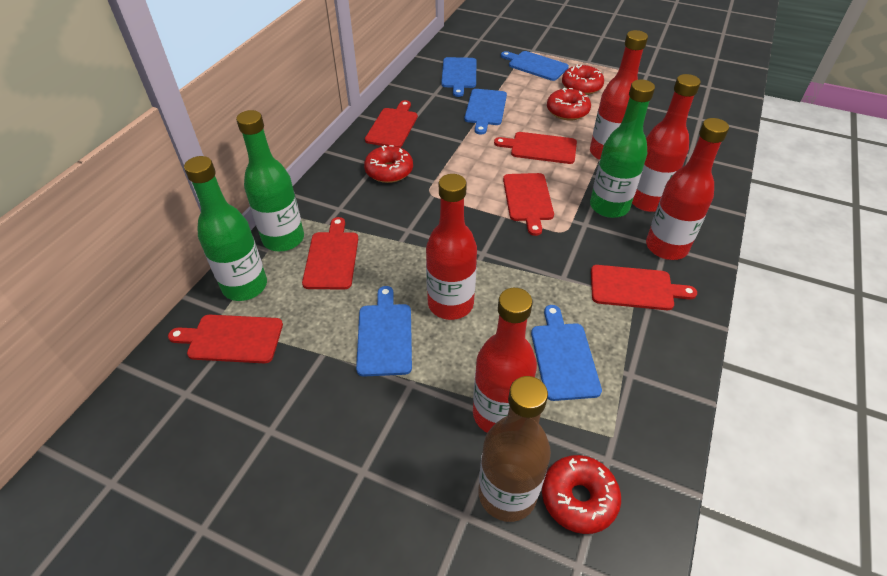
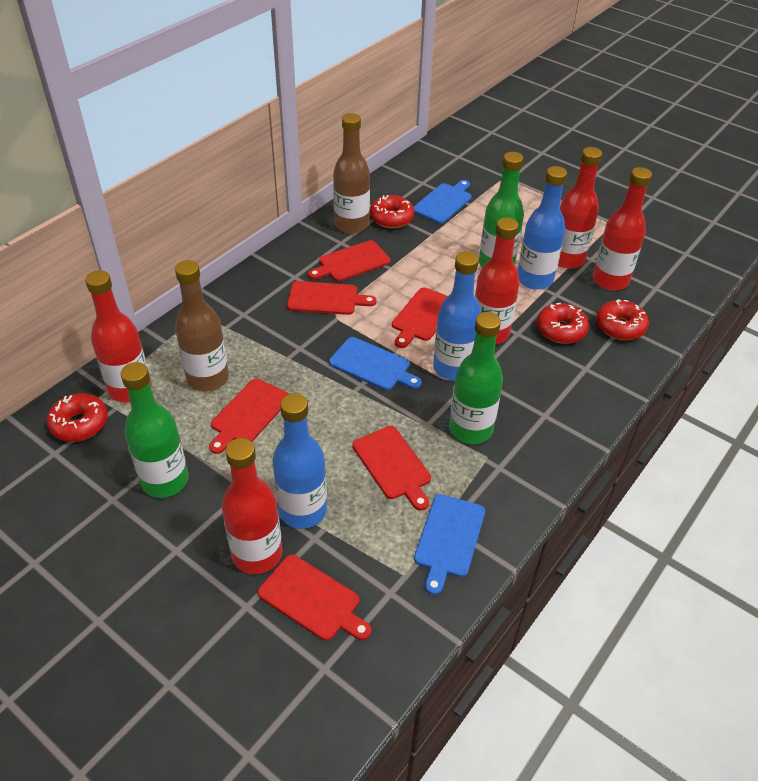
blue bottle: none = 0 -> [272,393,327,529] [433,251,481,381] [518,166,567,290] = 3
blue cutting board: [356,286,412,377] [441,57,476,97] [464,89,507,135] [501,51,569,81] [531,305,602,401] = 5 -> [329,337,422,390] [414,180,472,224] [414,494,485,595] = 3
brown bottle: [478,376,551,522] = 1 -> [175,260,229,392] [333,113,370,234] = 2

